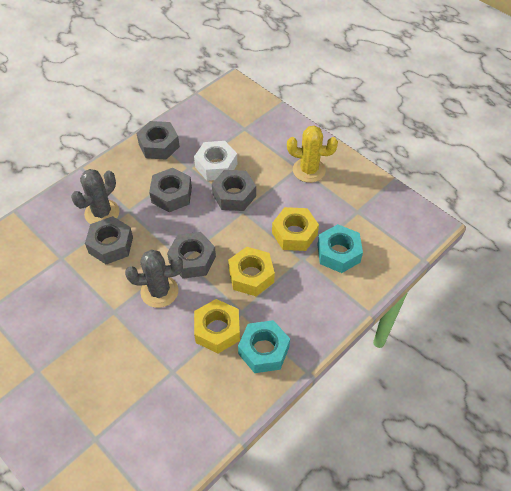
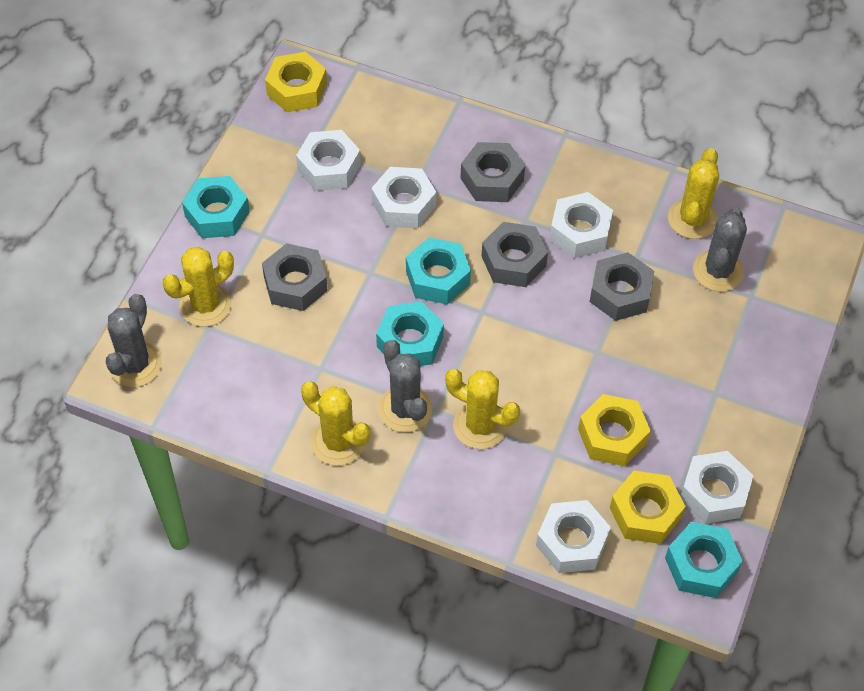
grey cactus: [71,169,120,224] [125,250,183,308] = 2 -> [106,294,162,387] [378,340,432,432] [693,208,747,292] = 3
grey nut: [85,216,133,264] [136,121,180,160] [149,168,192,212] [167,232,216,279] [212,170,256,211] = 5 -> [262,243,328,311] [460,142,525,202] [481,222,548,287] [590,252,654,321] = 4
turquoise nut: [238,320,290,373] [317,224,363,273] = 2 -> [182,176,250,238] [376,301,444,366] [406,237,471,305] [665,522,743,598] = 4
white nut: [194,141,237,181] = 1 -> [296,130,361,191] [371,167,436,228] [536,500,611,573] [550,192,613,258] [680,451,754,524] = 5
yellow cactus: [287,126,338,183] = 1 -> [163,247,234,327] [301,381,370,466] [445,369,520,449] [668,148,719,239] = 4

